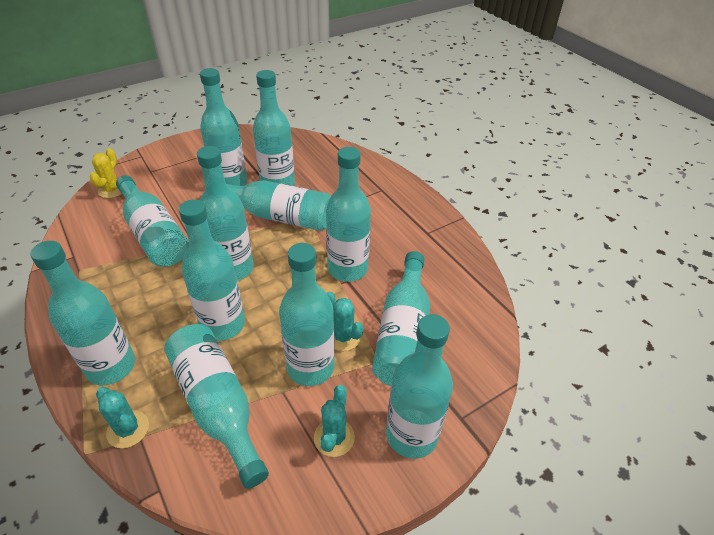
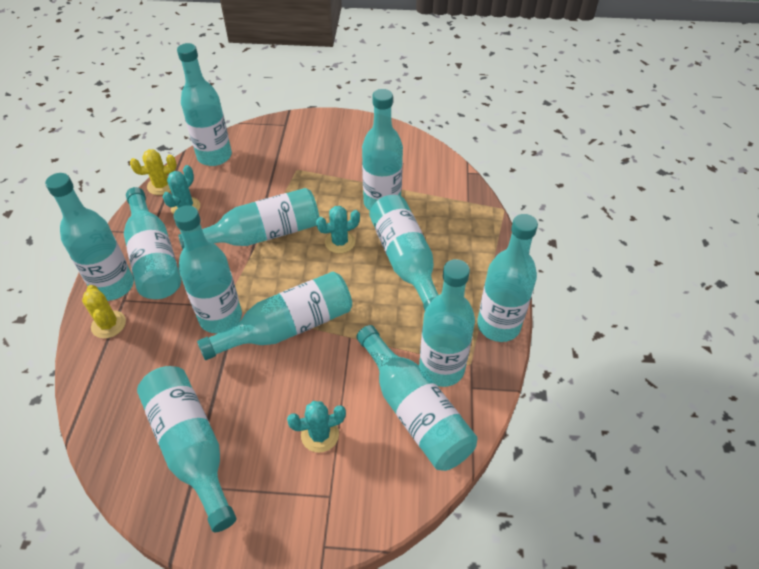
yellow cactus: [90,148,123,198] = 1 -> [82,285,126,338] [130,149,177,195] = 2

